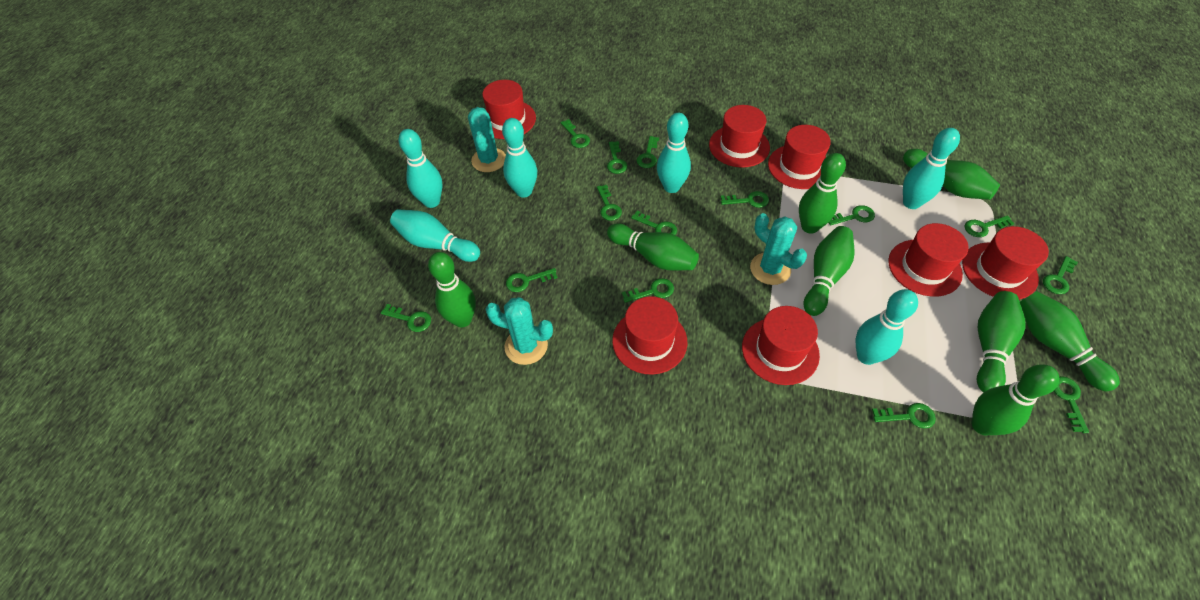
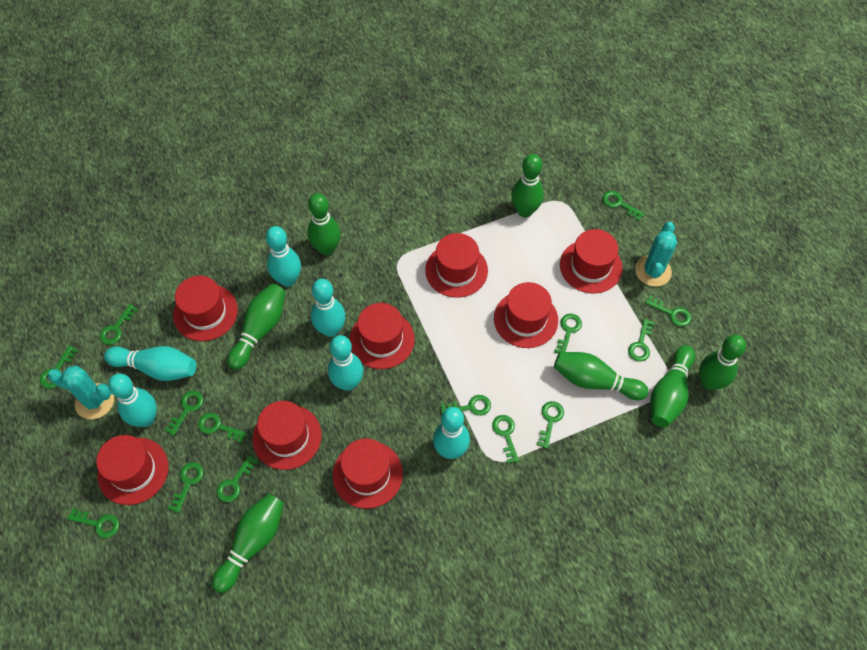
green bowling pin: [428,252,476,327] [607,223,699,271] [799,153,846,234] [804,226,855,316] [903,149,1000,200] [972,364,1059,435] [977,291,1026,392] [1020,291,1120,391] = 8 -> [212,493,284,593] [227,284,285,370] [307,193,341,255] [511,154,544,218] [554,352,649,400] [651,345,695,427] [699,335,746,390] = 7
red hat: [482,80,536,139] [612,296,687,375] [709,105,770,168] [742,306,820,385] [768,125,831,189] [888,223,969,297] [962,226,1049,300] = 7 -> [96,435,169,505] [173,276,238,341] [252,401,322,470] [333,438,403,509] [349,303,415,369] [425,233,488,298] [494,282,558,348] [560,229,623,294] = 8
turquoise cactus: [468,107,506,172] [485,297,553,365] [750,213,807,285] = 3 -> [48,366,114,419] [635,222,677,287] = 2

